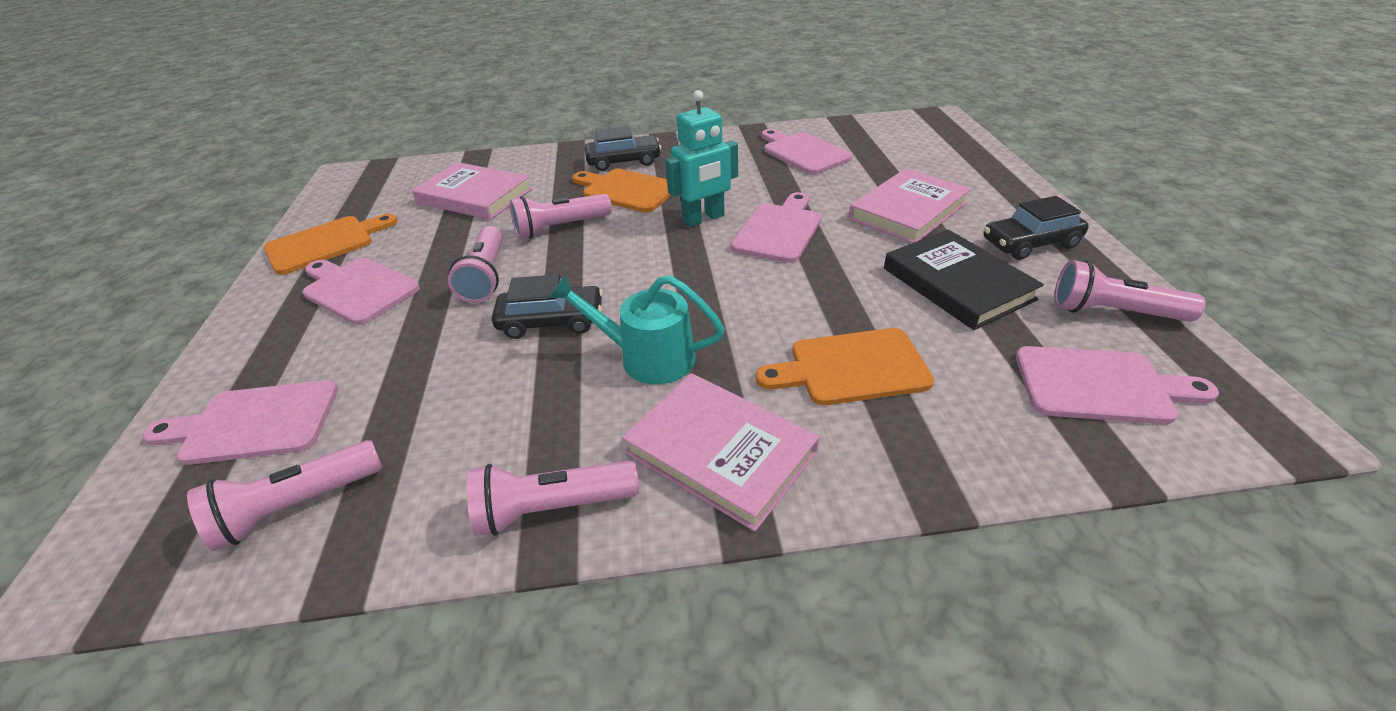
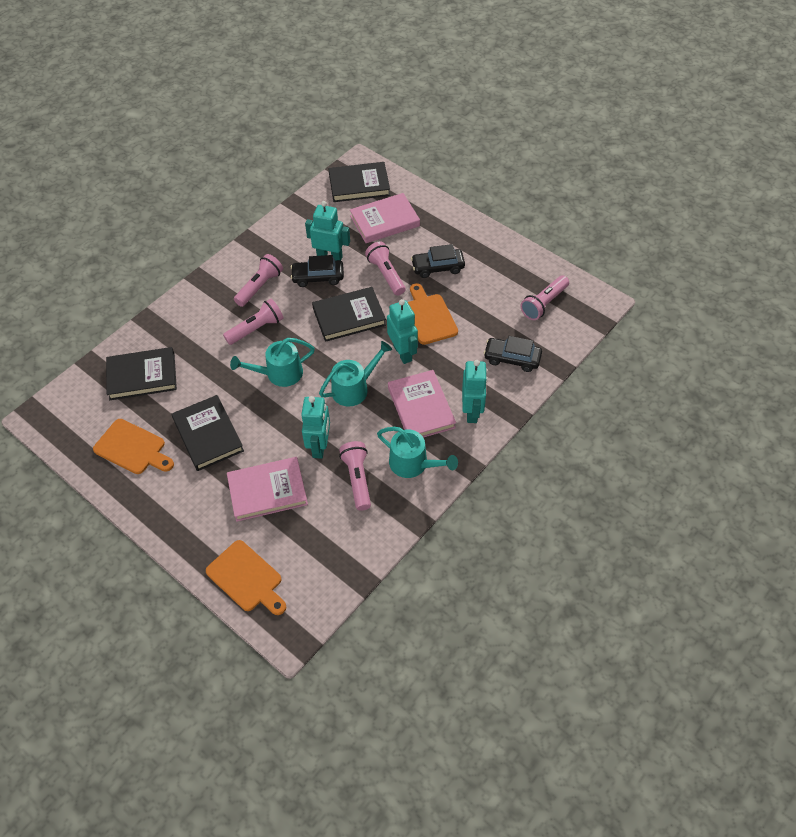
black book: [884,230,1044,330] = 1 -> [106,347,177,400] [171,395,244,471] [312,287,386,342] [328,162,390,202] = 4
pink cutting board: [143,380,338,465] [302,258,420,325] [731,192,821,263] [762,129,852,174] [1016,346,1219,424] = 5 -> none = 0
turquoise robot: [665,90,738,227] = 1 -> [301,396,330,459] [305,201,350,260] [387,299,418,364] [462,360,487,423] = 4
turquoise watering can: [549,275,725,384] = 1 -> [230,338,315,387] [319,341,392,407] [377,427,458,478] = 3

